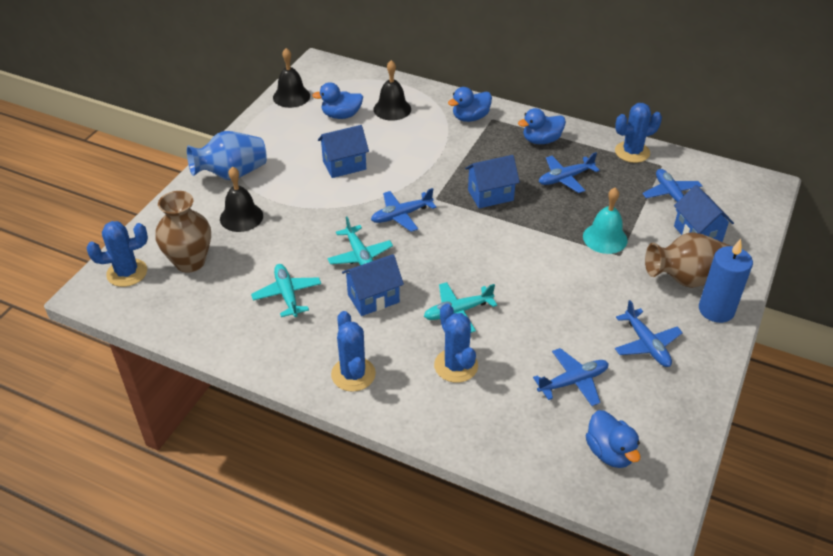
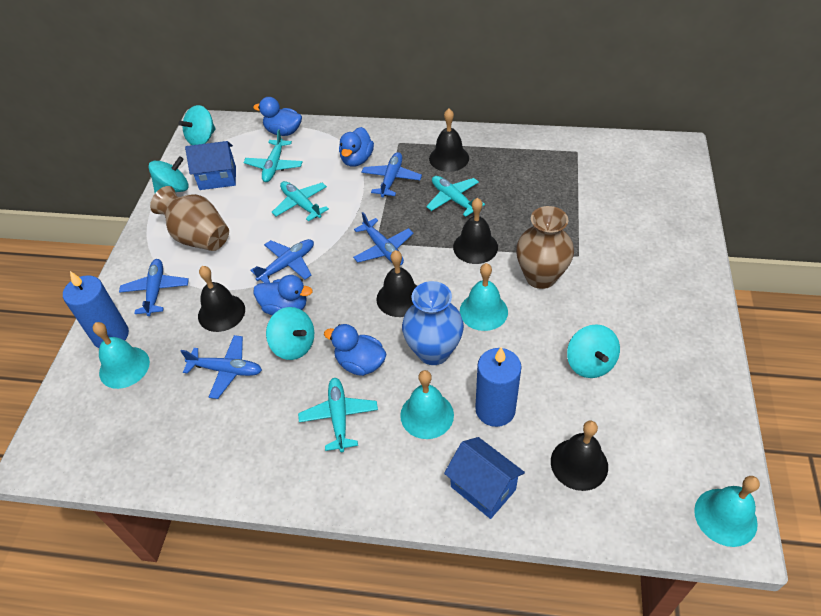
black bell: [220,166,263,232] [273,48,310,108] [373,60,411,121] = 3 -> [198,266,245,332] [376,250,417,317] [429,109,469,172] [453,198,498,264] [551,421,608,491] = 5
blue cactus: [87,221,148,287] [331,311,376,392] [434,303,478,383] [615,103,662,163] = 4 -> none = 0
blue candle: [699,239,753,323] = 1 -> [63,271,129,348] [475,347,522,427] = 2
blue house: [318,125,369,178] [342,254,404,316] [465,155,520,208] [674,185,734,242] = 4 -> [185,141,236,190] [444,437,525,519] = 2
turquoise bell: [583,188,628,254] = 1 -> [93,322,150,389] [400,370,454,439] [460,263,508,331] [694,476,760,547] = 4
turquoise plane: [251,264,321,317] [327,217,393,265] [424,282,497,333] = 3 -> [243,129,303,182] [272,181,329,222] [298,377,378,452] [426,176,485,217] = 4
turquoise spinning top: none = 0 -> [149,156,189,193] [178,105,216,145] [266,307,314,360] [567,324,620,378] = 4

